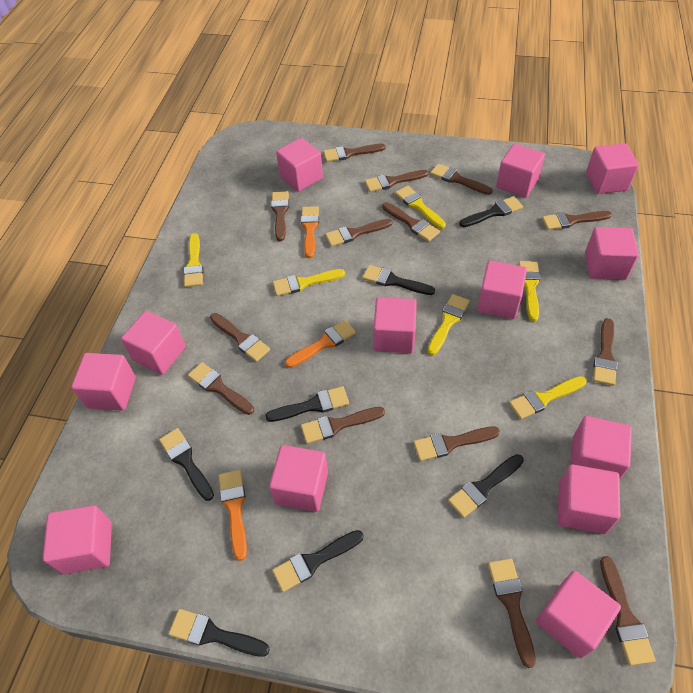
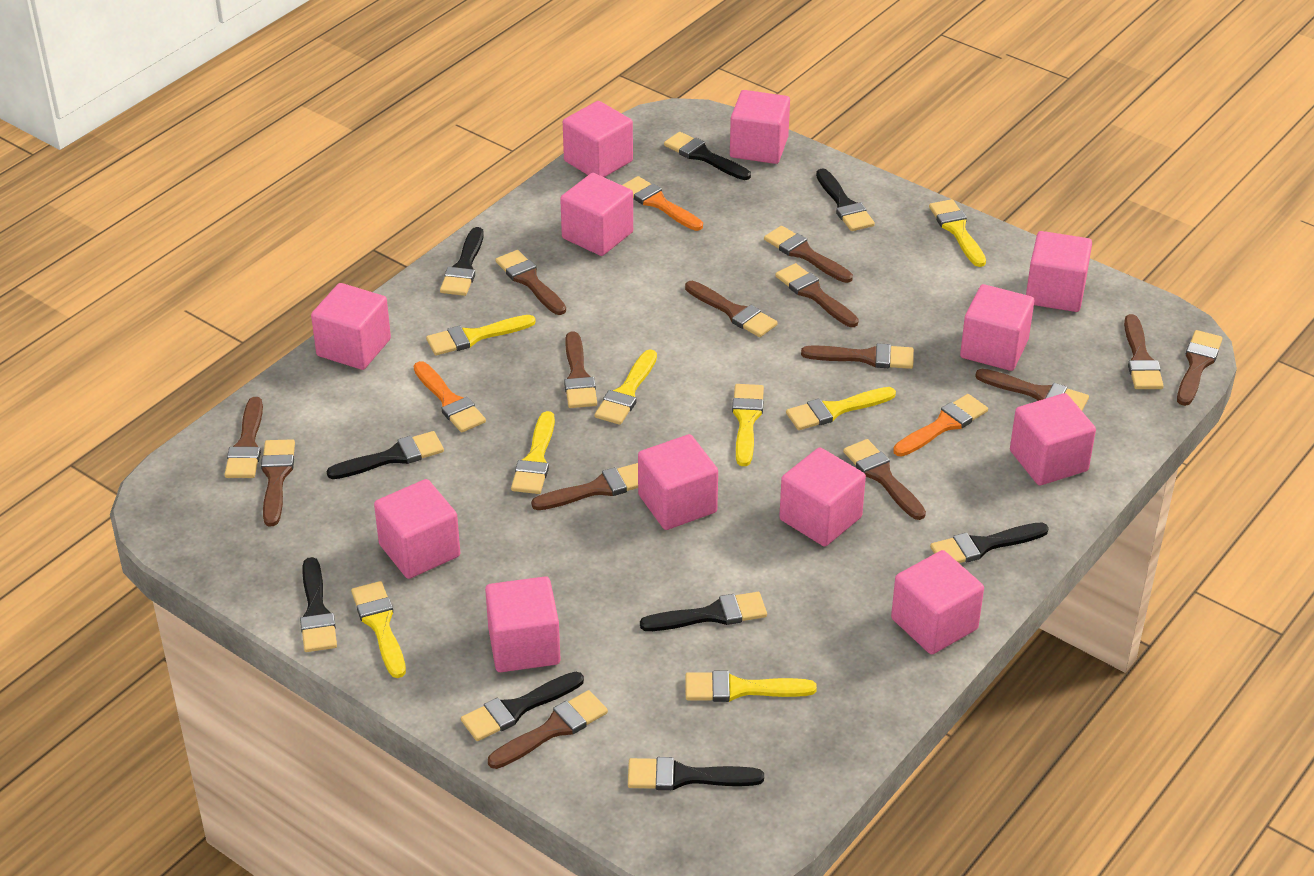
black brush: [159,428,214,501] [169,609,270,657] [265,386,349,422] [272,530,363,592] [362,265,435,295] [448,454,524,518] [459,196,523,227] = 7 -> [300,557,337,652] [327,431,444,479] [440,227,484,296] [461,672,584,741] [628,757,764,790] [640,592,767,631] [664,132,751,180] [816,168,875,231] [930,522,1049,563] = 9
pink cube: [43,505,112,574] [71,353,136,411] [121,311,186,375] [269,445,328,512] [276,138,323,192] [373,297,417,353] [477,261,527,319] [496,143,545,198] [536,571,621,658] [558,464,620,534] [570,416,632,479] [585,227,639,280] [586,143,639,194] = 13 -> [311,283,391,370] [374,479,460,579] [485,576,560,672] [560,173,633,256] [563,101,633,177] [638,434,718,530] [730,90,790,164] [779,447,866,546] [891,550,984,654] [960,284,1034,371] [1010,393,1096,486] [1026,231,1092,312] = 12
yellow brush: [184,233,204,287] [273,269,345,296] [395,185,446,229] [428,294,470,355] [509,376,586,419] [519,261,540,321] = 6 -> [351,581,406,678] [426,315,536,355] [511,411,555,494] [595,349,657,425] [685,671,817,702] [732,384,764,466] [786,387,896,430] [929,199,986,267] = 8

